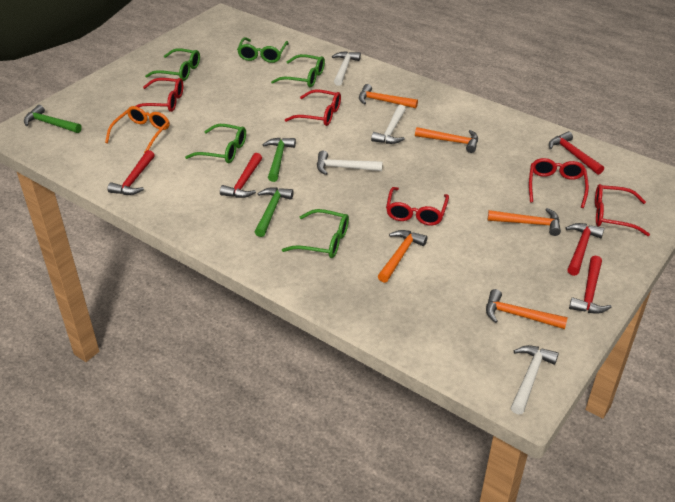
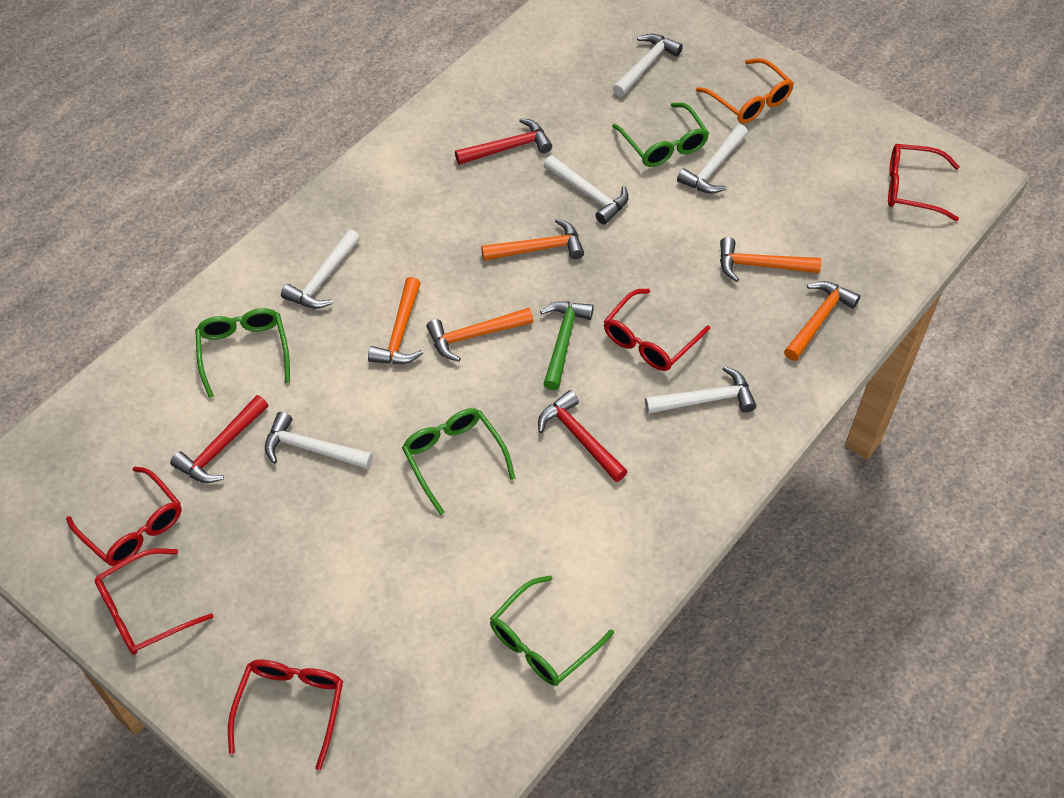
green glasses: [145,48,200,81] [185,124,246,163] [237,37,289,63] [271,54,325,87] [282,209,349,258] = 5 -> [195,308,290,398] [402,408,515,515] [490,575,614,686] [612,103,709,167] = 4
green hammer: [24,105,82,133] [255,187,294,237] [263,138,296,182] = 3 -> [540,301,594,390] = 1
red hammer: [107,150,155,195] [220,153,262,198] [549,131,604,175] [565,223,604,276] [569,256,612,314] = 5 -> [170,395,268,483] [455,118,552,165] [538,390,628,482] = 3
white hammer: [317,151,383,175] [332,51,361,86] [371,105,406,144] [511,345,559,415] = 4 -> [265,412,373,469] [281,229,360,309] [544,155,629,225] [613,34,683,97] [645,366,756,414] [677,124,748,194] = 6

